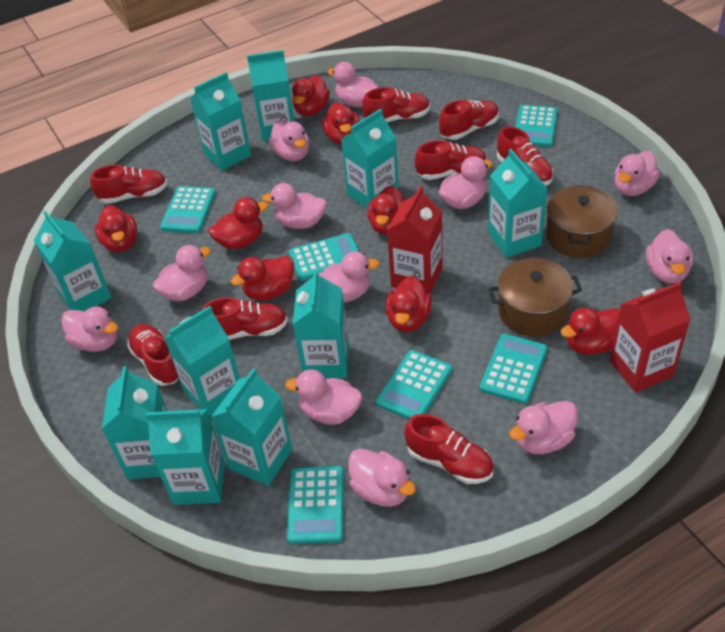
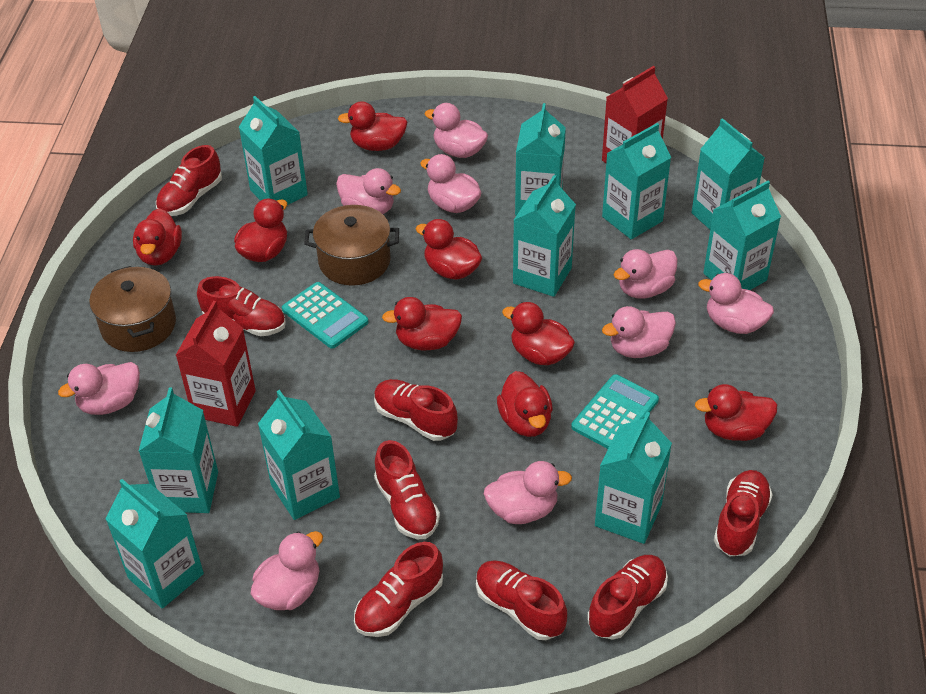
pink duck: [61,307,118,352] [153,245,211,301] [262,183,327,229] [269,120,309,161] [285,369,362,425] [313,251,379,303] [327,62,379,107] [348,448,416,507] [439,156,492,209] [509,401,577,454] [614,151,660,196] [646,229,693,284] = 12 -> [58,362,140,415] [251,531,323,610] [336,168,401,214] [420,154,481,213] [425,103,488,158] [484,461,572,524] [602,306,676,358] [614,249,678,299] [698,273,774,334] = 9
turquoise calculator: [160,186,216,233] [287,466,344,544] [289,233,359,281] [376,350,452,419] [480,334,548,404] [515,105,558,147] = 6 -> [282,282,369,349] [571,374,659,449] = 2

